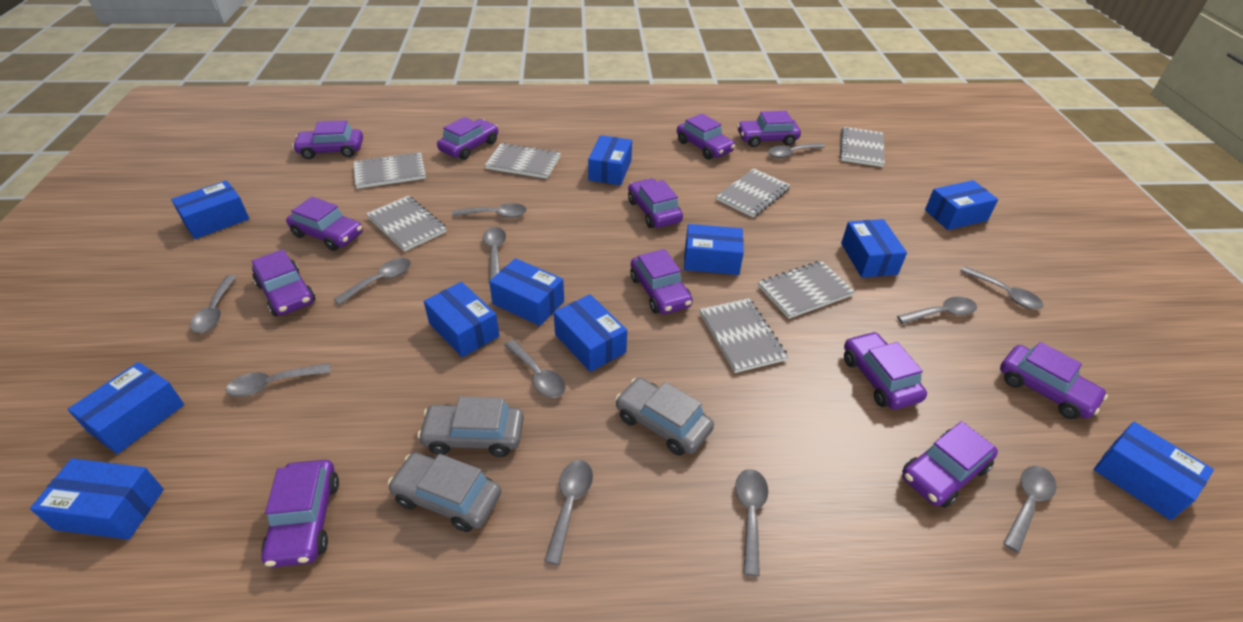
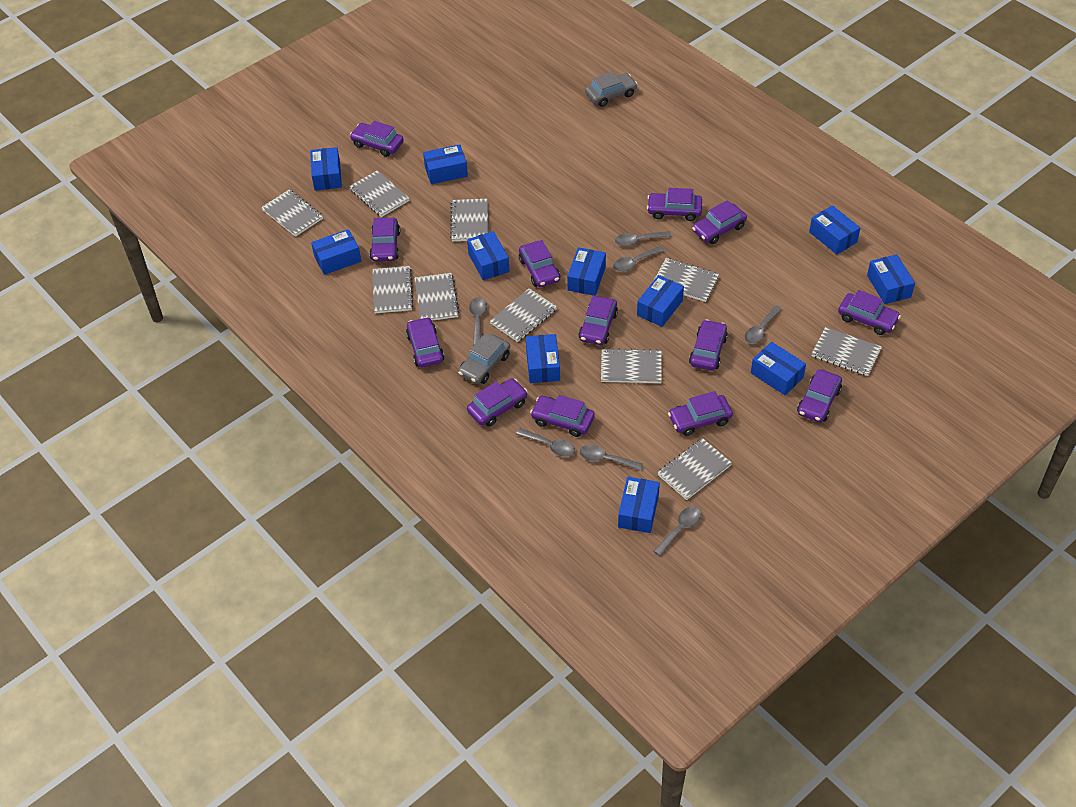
grey car: [388,453,501,532] [418,396,524,457] [615,378,714,456] = 3 -> [458,333,510,384] [585,71,637,107] = 2
grey notebook: [354,152,426,189] [366,196,447,252] [485,143,561,179] [700,298,788,373] [716,168,790,217] [758,261,855,319] [840,127,884,167] = 7 -> [261,190,323,237] [349,170,410,217] [373,266,413,313] [414,273,459,321] [450,199,488,241] [490,288,557,342] [601,348,662,383] [654,258,719,302] [657,438,732,500] [812,327,882,376] = 10
grey spoon: [190,275,237,333] [226,363,331,397] [334,258,411,305] [452,203,527,218] [483,227,506,281] [504,339,565,398] [544,460,593,565] [735,469,768,576] [768,143,825,158] [897,297,977,324] [960,266,1043,309] [1003,466,1057,553] = 12 -> [469,297,487,345] [516,428,575,457] [580,445,643,471] [613,246,665,272] [615,231,671,246] [654,506,701,556] [745,306,782,344] = 7
purple car: [252,249,315,316] [261,460,339,567] [286,197,363,251] [292,120,363,159] [437,117,498,160] [628,178,683,228] [630,249,693,314] [677,113,735,160] [737,111,801,147] [844,332,927,410] [902,421,998,508] [1000,342,1108,419] = 12 -> [350,121,404,157] [369,218,400,262] [406,317,445,368] [467,378,528,427] [519,240,560,287] [530,395,595,437] [578,296,618,345] [647,188,702,221] [668,391,733,436] [689,319,728,371] [692,200,747,244] [797,369,842,422] [838,290,901,335] = 13

